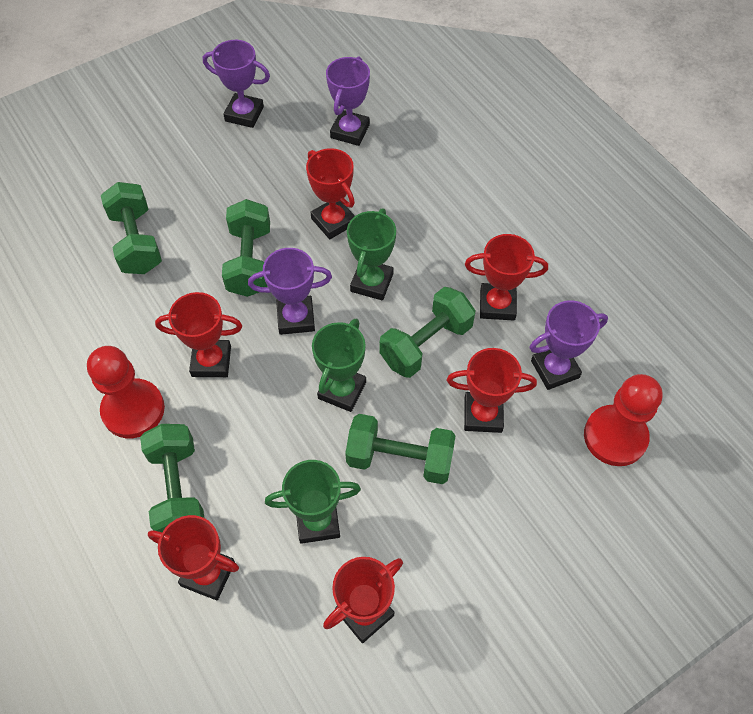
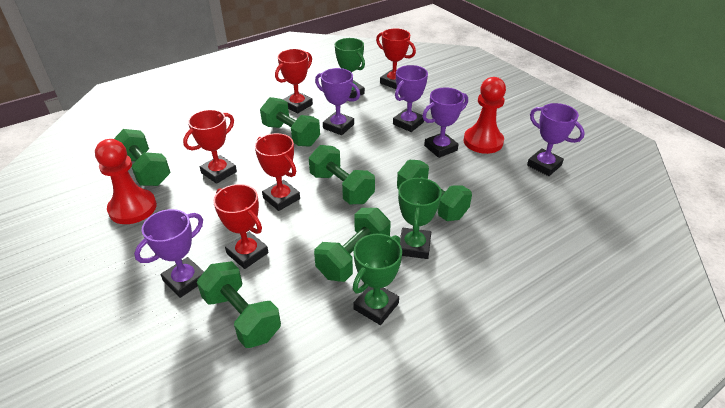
green dumbbell: [101,182,162,274] [140,424,204,532] [222,199,270,297] [345,414,456,484] [379,287,476,378] = 5 -> [114,129,171,186] [197,261,281,348] [260,97,320,147] [309,145,375,204] [314,208,391,282] [397,160,472,221] = 6
purple trophy: [203,40,270,128] [248,248,332,335] [326,56,370,146] [530,300,608,390] = 4 -> [134,209,204,298] [315,68,360,135] [393,65,428,132] [422,87,468,158] [527,103,585,176] = 5
red trophy: [148,515,239,600] [155,292,242,377] [306,148,355,239] [323,557,403,643] [447,348,537,433] [465,234,548,321] = 6 -> [183,110,237,184] [213,184,269,269] [255,133,300,211] [275,49,313,113] [376,29,416,89] = 5

